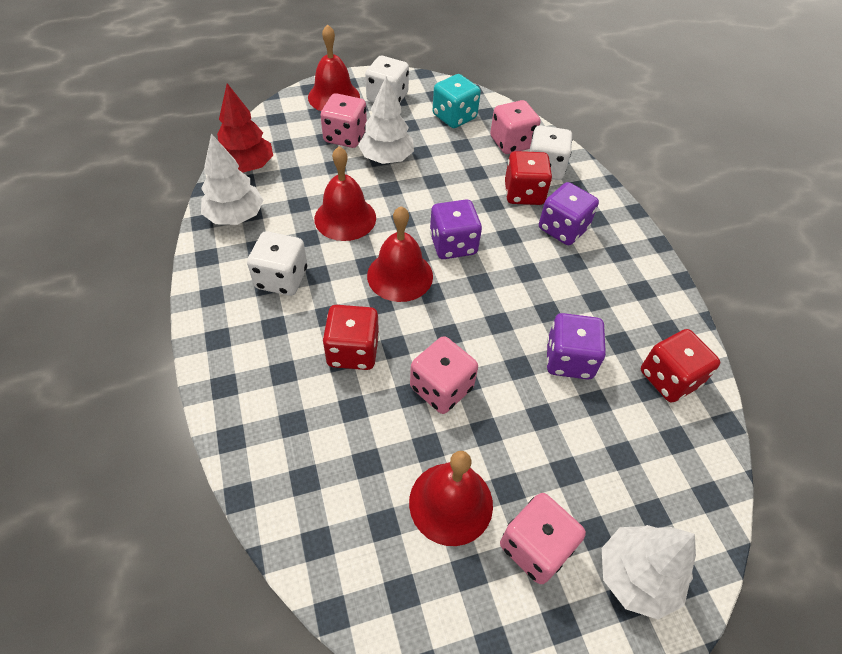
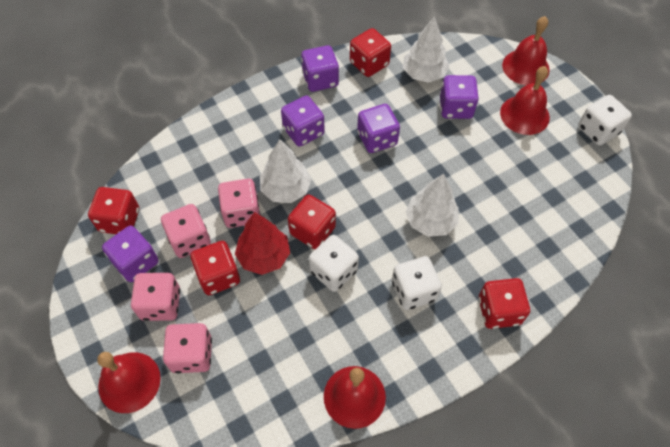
purple dice: [430,199,482,259] [539,182,599,245] [547,313,606,380] = 3 -> [102,226,158,282] [281,96,325,147] [301,45,339,92] [357,104,400,153] [440,75,479,119] = 5
red dice: [323,305,379,370] [505,151,552,205] [641,329,720,402] = 3 -> [88,187,139,234] [191,241,240,295] [288,195,336,249] [350,28,391,77] [479,278,530,329] = 5
turquoise dice: [433,74,481,128] = 1 -> none = 0

